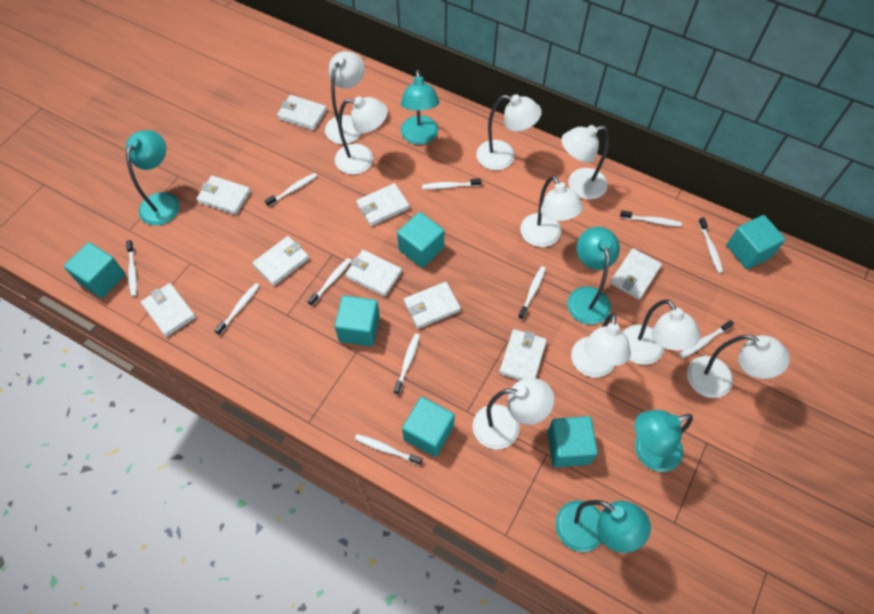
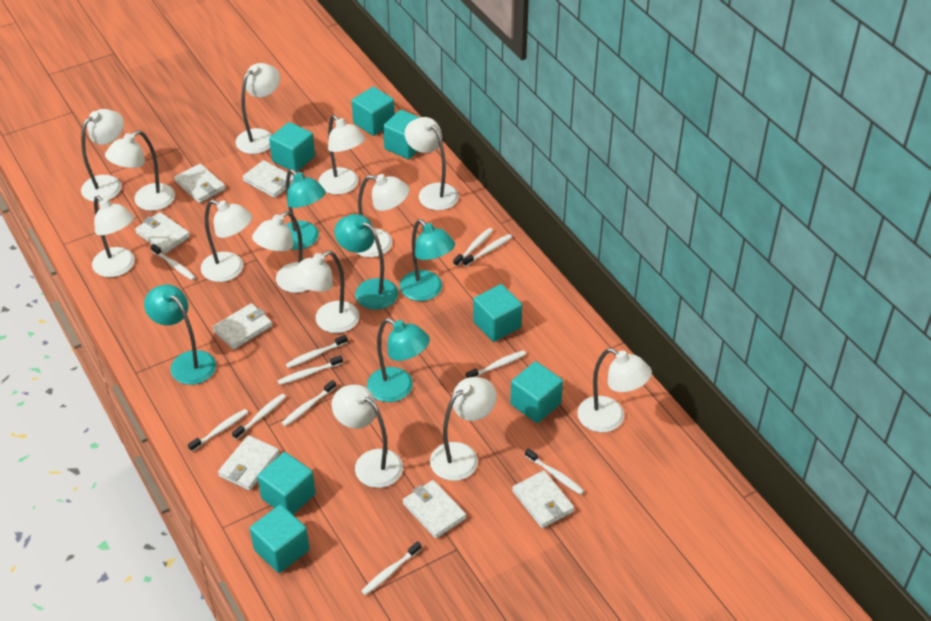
turquoise cube: [64,242,126,298] [335,295,380,346] [397,212,444,268] [402,397,455,457] [547,416,598,467] [726,215,786,269] = 6 -> [250,504,310,573] [257,452,315,514] [269,122,315,172] [352,87,395,136] [383,110,420,159] [473,284,522,342] [510,361,563,423] = 7
white lamp: [325,51,365,144] [335,96,388,175] [472,378,554,450] [476,94,542,170] [520,176,583,247] [561,125,609,200] [571,313,631,378] [623,299,701,365] [687,335,790,398] = 9 -> [81,109,124,202] [92,196,135,277] [105,130,175,211] [201,200,252,282] [235,63,280,154] [252,211,308,293] [291,250,359,333] [319,115,365,195] [332,385,403,488] [357,174,410,257] [405,117,459,210] [430,377,497,481] [577,348,652,433] = 13
white wallet: [141,283,196,337] [196,176,251,215] [252,236,309,286] [277,95,327,130] [345,250,402,297] [356,183,410,226] [404,282,461,329] [499,329,547,380] [610,248,662,300] = 9 -> [135,212,190,254] [174,164,225,203] [213,303,272,350] [218,435,280,491] [242,160,294,198] [403,480,466,539] [512,470,574,528] = 7

